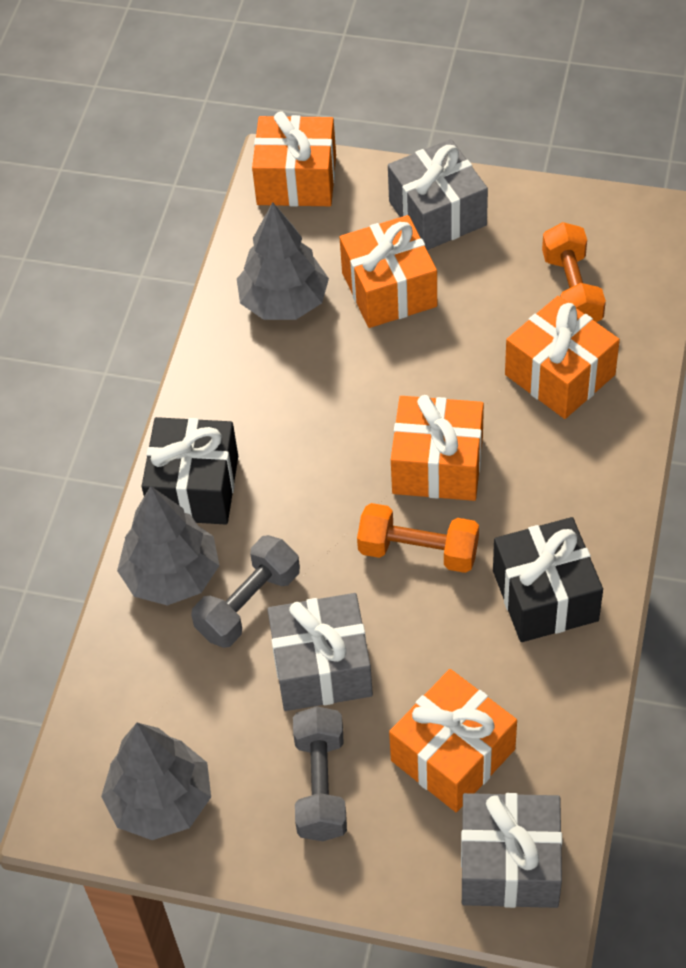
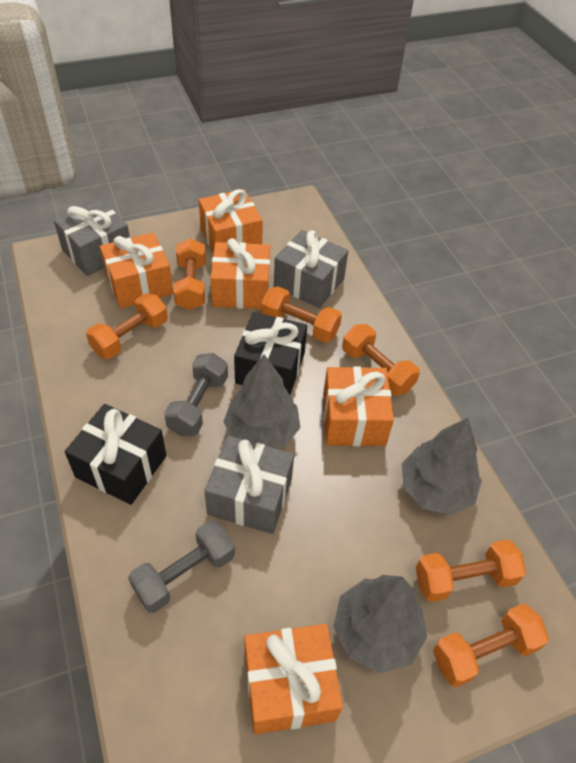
orange dumbbell: [357,503,479,573] [542,222,606,322] = 2 -> [86,293,168,359] [173,238,206,310] [261,286,342,343] [342,324,420,396] [416,539,526,602] [433,603,549,687] = 6

